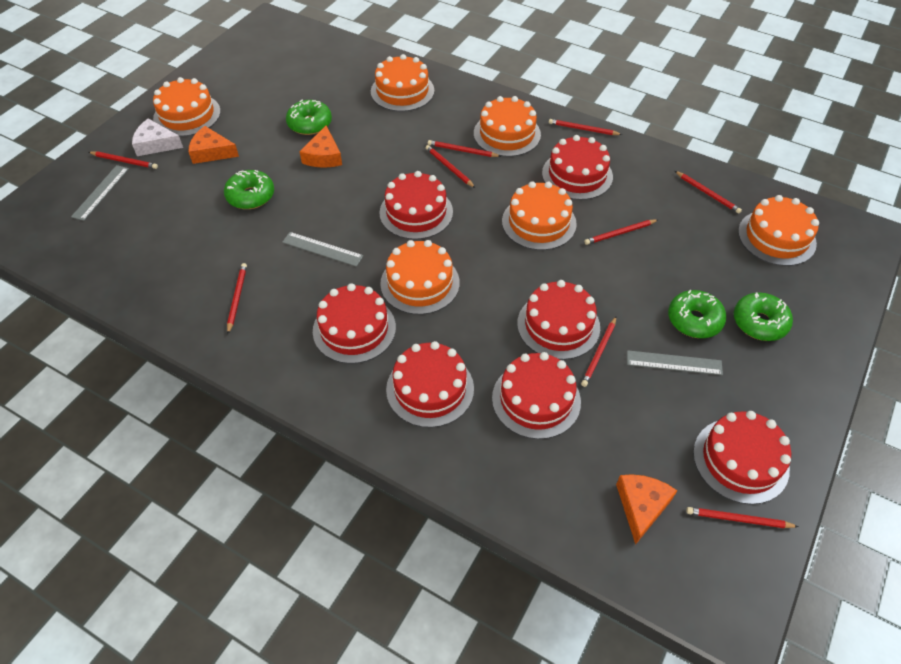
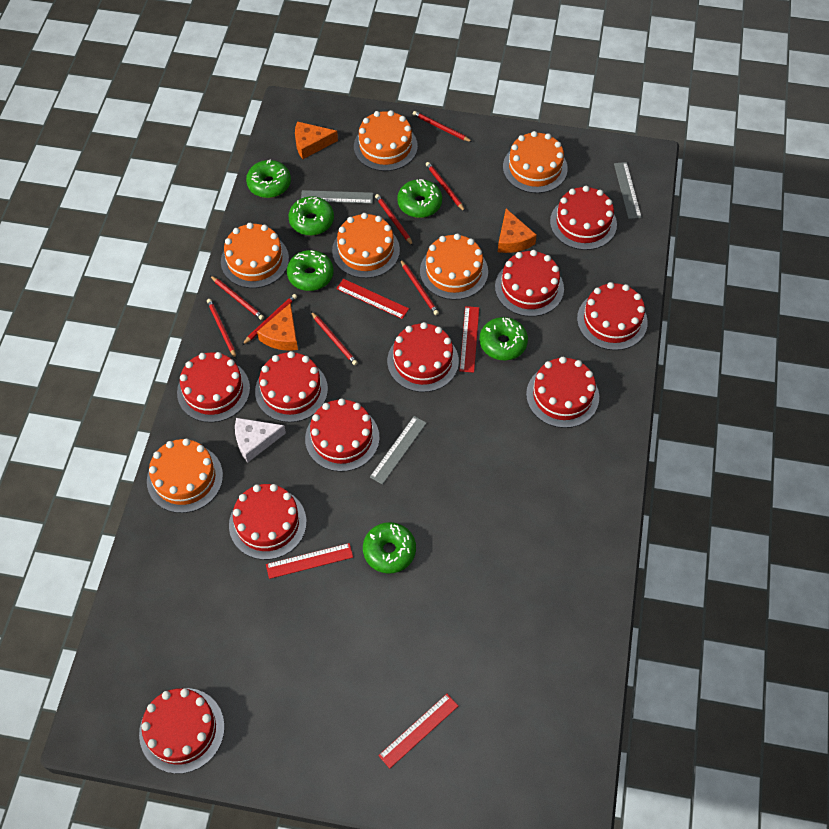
green donut: [224,170,274,209] [286,100,332,135] [668,290,726,338] [734,292,793,341] = 4 -> [246,159,291,198] [287,250,334,291] [288,196,334,236] [363,522,416,574] [397,179,442,218] [479,317,528,360] = 6
red cake: [313,283,396,364] [379,171,453,240] [386,341,474,428] [492,352,581,439] [517,280,600,360] [542,135,613,200] [693,411,791,505] = 7 -> [139,688,225,774] [177,352,250,423] [229,484,307,560] [255,351,328,422] [305,398,380,472] [387,322,459,392] [495,250,564,317] [526,357,599,428] [550,186,617,250] [577,282,648,350] = 10
red pencil: [89,151,158,169] [227,263,247,334] [425,145,475,188] [428,140,501,157] [549,119,623,135] [581,317,616,387] [584,219,658,245] [675,171,742,214] [686,507,799,528] = 9 -> [207,299,236,359] [210,276,264,320] [242,294,297,345] [311,312,358,366] [375,194,413,246] [400,259,439,315] [413,111,472,142] [426,162,465,211] = 8
red ruler: none = 0 -> [266,543,353,579] [336,279,409,319] [378,694,458,769] [460,306,479,373] = 4

